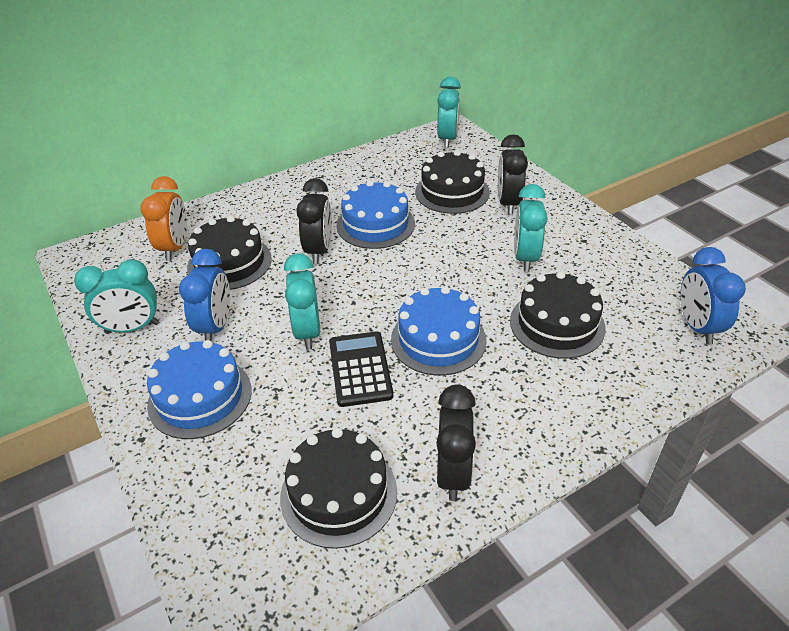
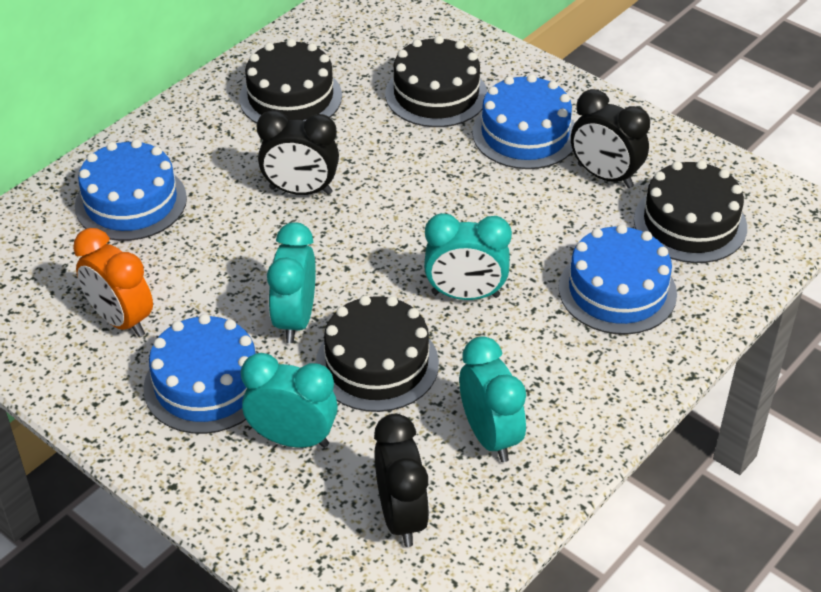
black calculator: [329,331,393,407] = 1 -> none = 0
blue cake: [147,340,252,439] [337,180,415,249] [391,286,487,375] = 3 -> [75,139,187,241] [143,314,257,434] [472,74,575,169] [559,224,677,334] = 4
blue clock: [179,249,230,342] [681,247,746,345] = 2 -> none = 0

